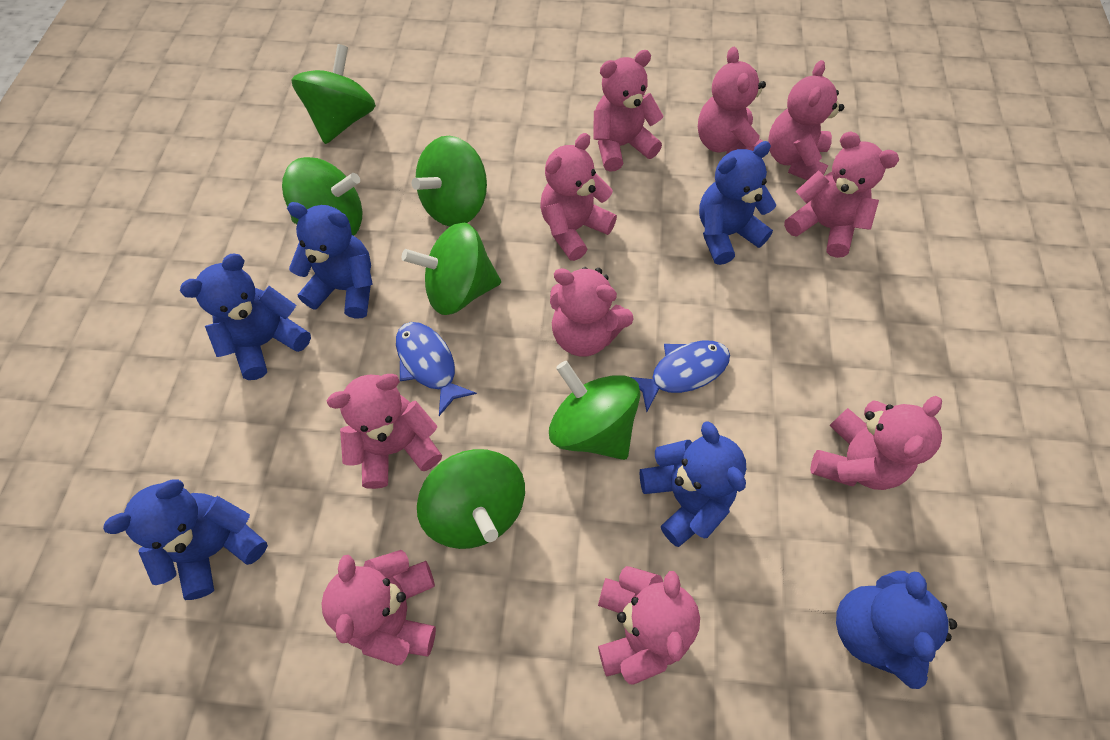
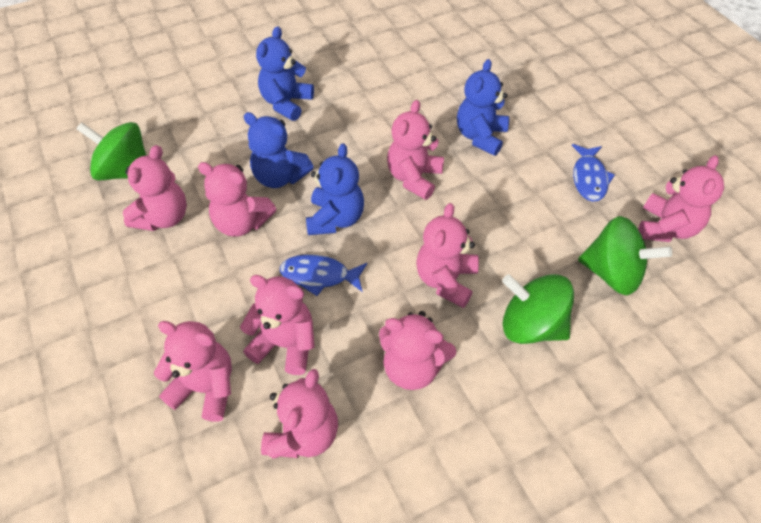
blue teddy bear: [103,479,268,600] [180,254,311,380] [287,202,373,319] [639,421,746,547] [699,141,776,265] [836,571,957,689] = 6 -> [244,112,314,188] [256,26,314,121] [306,143,364,235] [457,59,509,156] = 4
green spinning top: [282,157,362,236] [291,44,376,144] [402,222,501,315] [412,136,487,226] [417,449,525,549] [549,361,641,460] = 6 -> [76,122,147,181] [502,274,574,344] [578,216,672,296] = 3
pink teddy bear: [321,550,436,666] [326,374,442,489] [540,133,617,261] [550,267,634,357] [593,50,664,172] [598,566,700,685] [698,47,766,155] [768,60,844,180] [784,132,899,258] [810,396,942,490] = 10 -> [123,145,187,231] [154,321,232,422] [198,162,276,237] [240,275,315,375] [261,369,338,459] [379,311,457,390] [387,100,444,200] [416,203,479,308] [638,155,724,242] = 9

